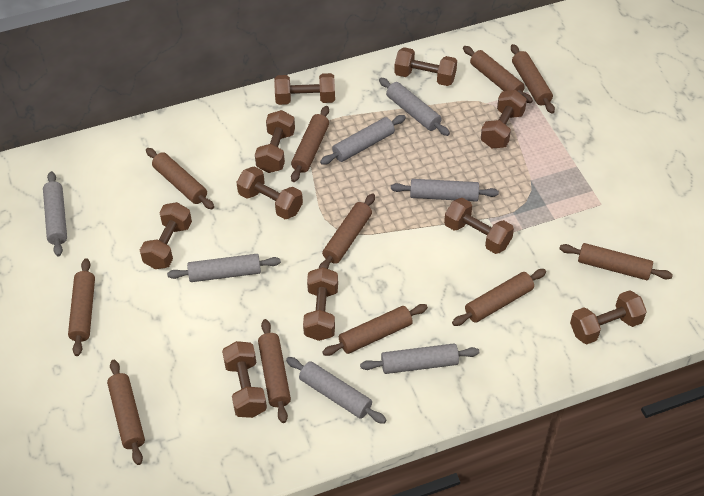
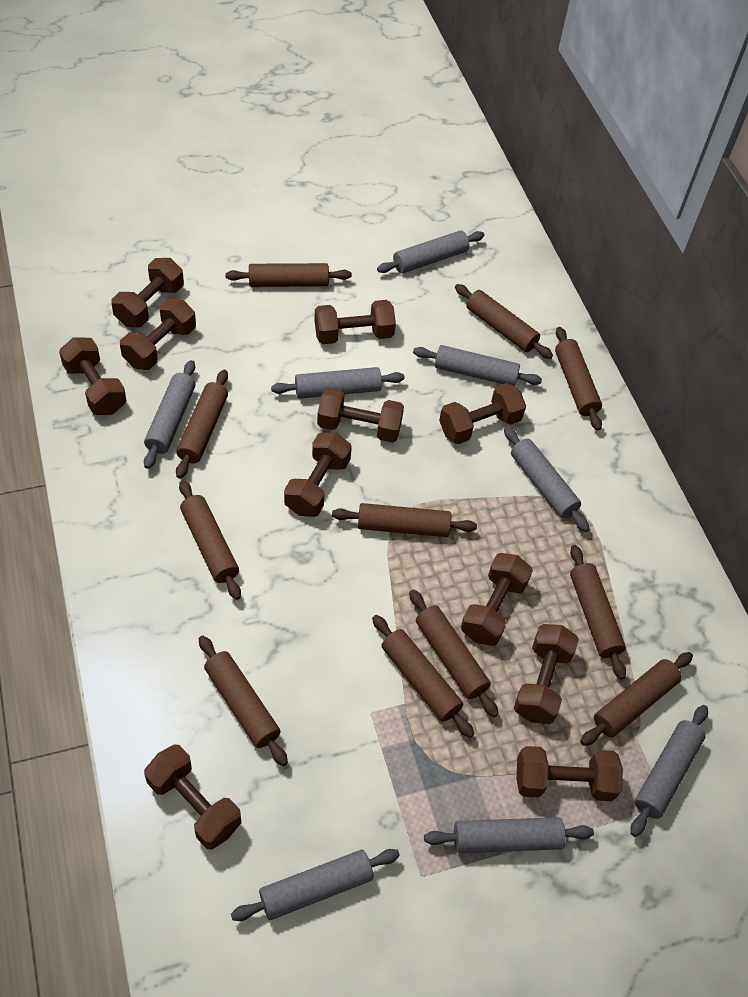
brown dumbbell: [140,202,192,269] [222,341,267,418] [236,166,303,219] [255,110,295,173] [274,73,335,105] [303,267,338,341] [394,47,457,86] [444,198,514,254] [481,90,527,148] [570,290,647,344] = 10 -> [59,337,127,415] [111,258,184,327] [120,298,196,370] [144,745,241,850] [284,433,352,517] [314,300,396,344] [317,388,404,443] [439,383,526,444] [461,553,533,646] [514,624,579,724] [516,746,623,801] = 11
grey rolling pin: [43,171,67,256] [167,254,281,282] [286,357,386,424] [320,115,406,165] [360,343,479,374] [379,78,450,136] [391,179,499,202] = 7 -> [144,360,196,469] [231,849,400,921] [271,367,405,399] [377,231,484,274] [413,345,542,386] [424,817,594,853] [504,427,589,532] [631,705,708,837] = 8

